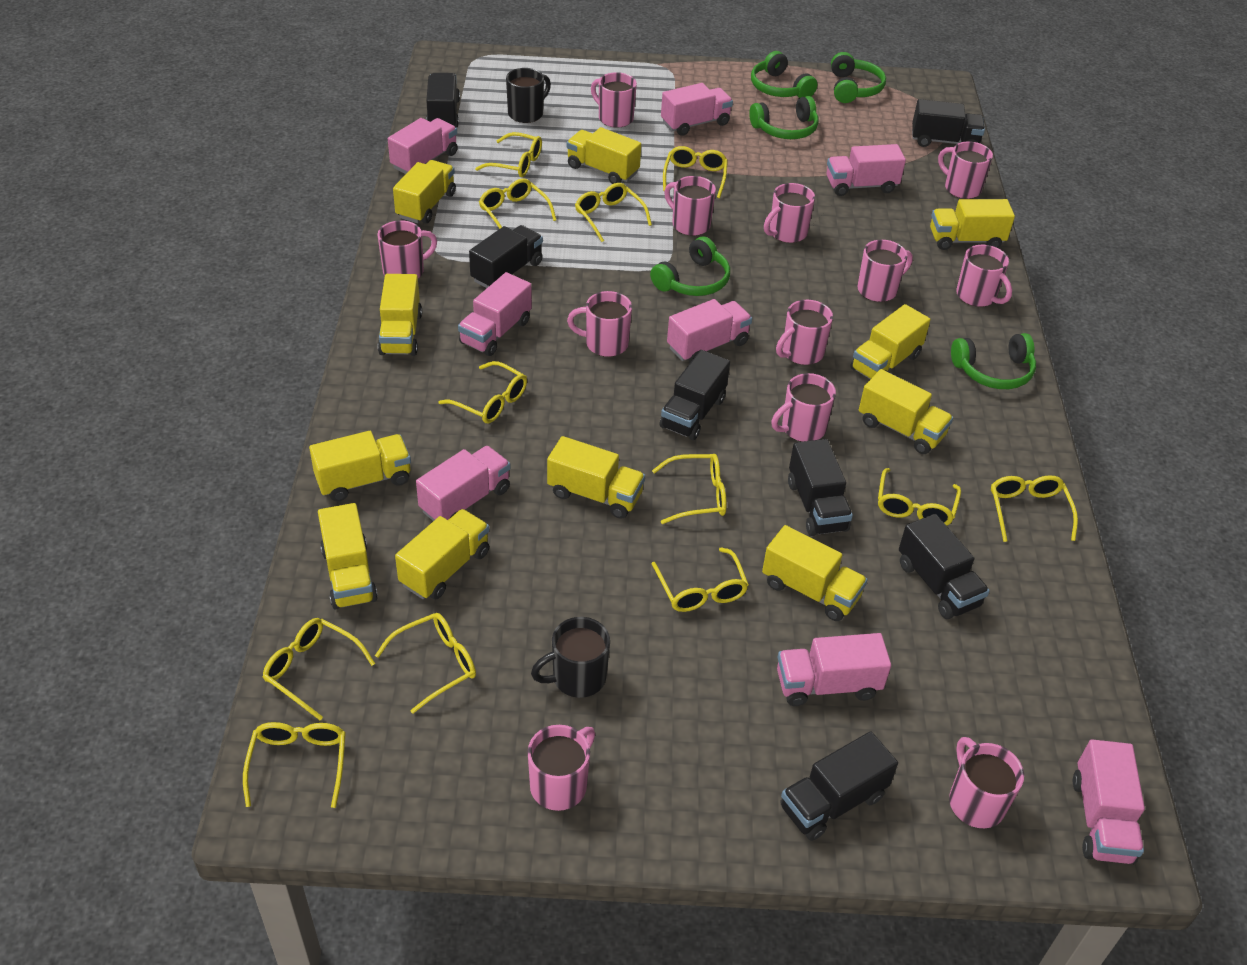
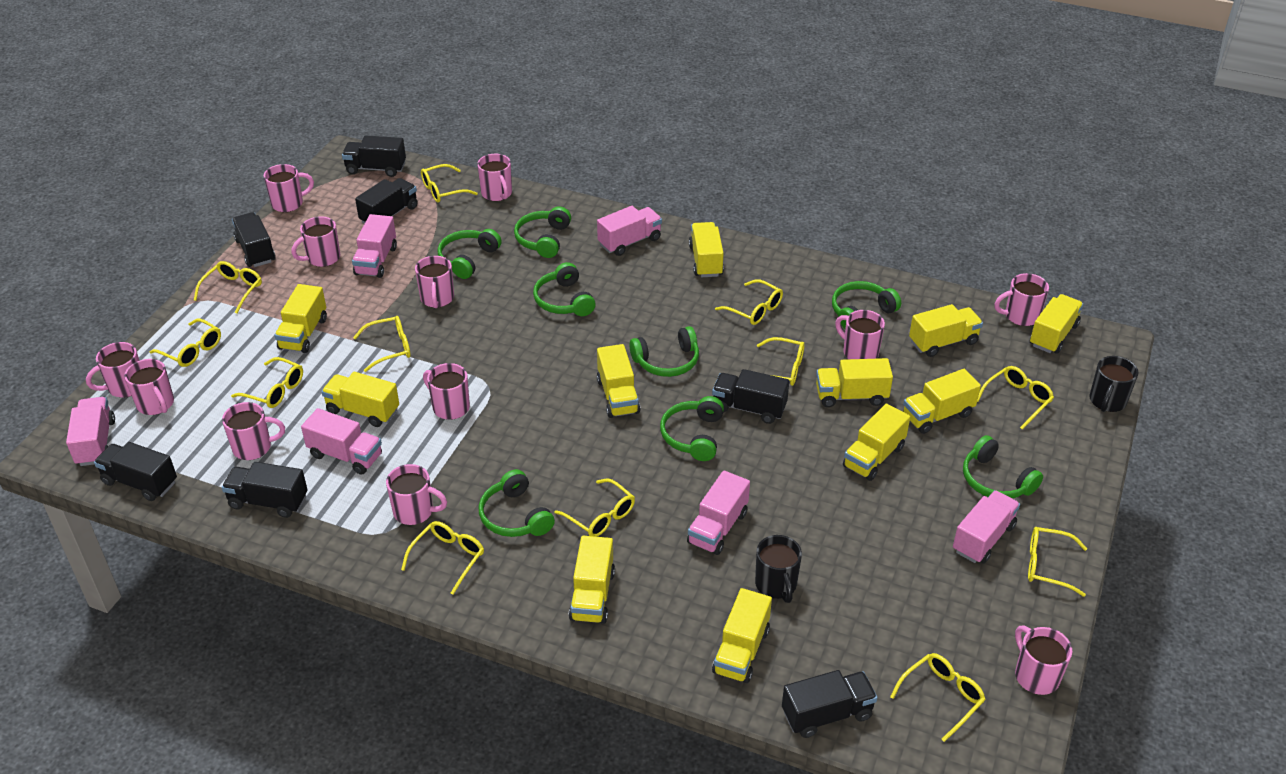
green headphones: [650,237,730,296] [749,96,818,139] [751,51,817,98] [831,52,886,103] [951,333,1036,389] = 5 -> [438,229,502,279] [479,469,555,537] [514,206,571,258] [533,262,596,316] [629,326,699,377] [660,396,724,461] [832,281,901,329] [963,435,1043,498] = 8
pink truck: [388,118,458,174] [416,446,510,521] [458,272,532,356] [661,83,733,136] [667,299,752,362] [777,633,891,706] [827,144,906,196] [1073,739,1145,864] = 8 -> [66,397,115,466] [301,408,382,475] [352,214,397,278] [597,206,662,256] [687,470,750,555] [953,490,1020,563] = 6

